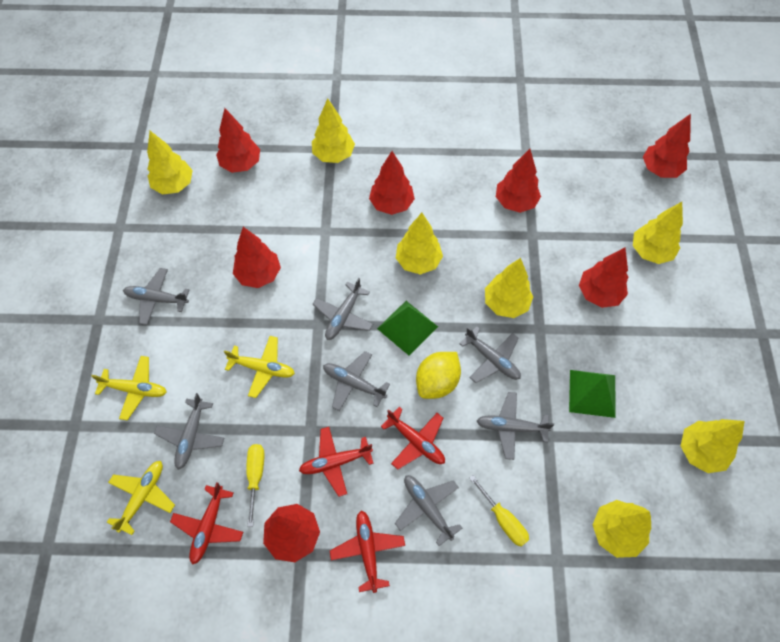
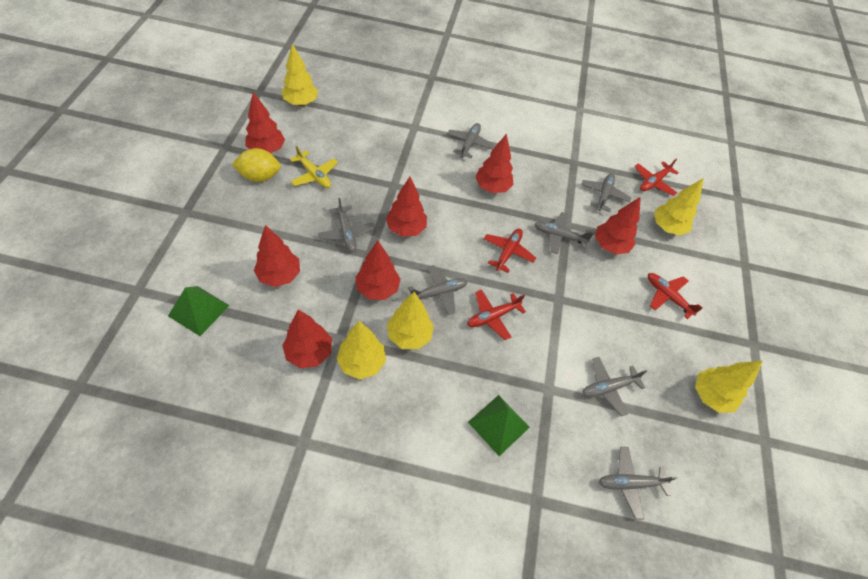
yellow plane: [91,356,167,421] [107,461,175,535] [224,336,295,398] = 3 -> [290,145,338,188] = 1
yellow screwdriver: [246,444,265,527] [469,475,529,547] = 2 -> none = 0
yellow tree: [147,131,193,195] [312,98,355,163] [396,213,443,275] [485,258,533,318] [593,500,651,558] [633,202,683,264] [681,419,744,473] = 7 -> [281,44,318,106] [337,321,386,379] [387,292,434,349] [654,178,704,235] [695,361,762,413] = 5

